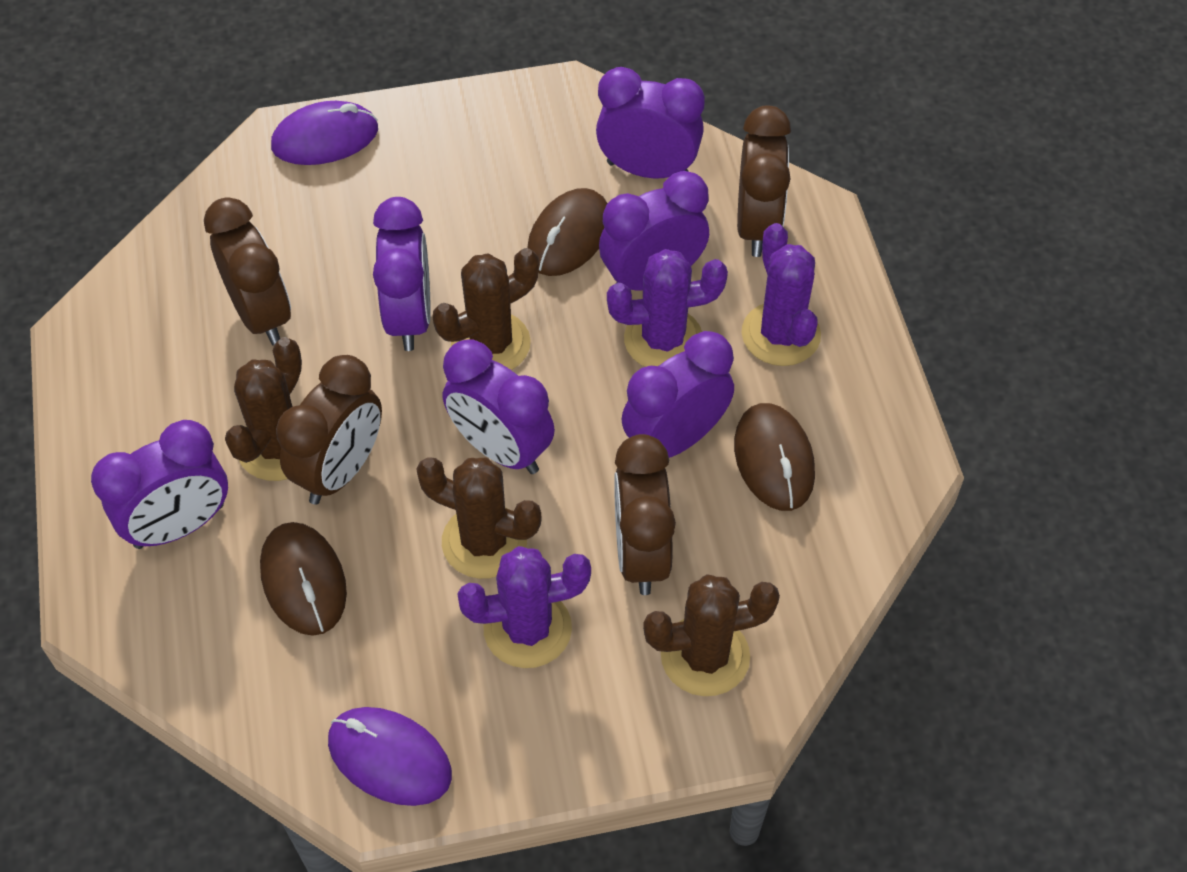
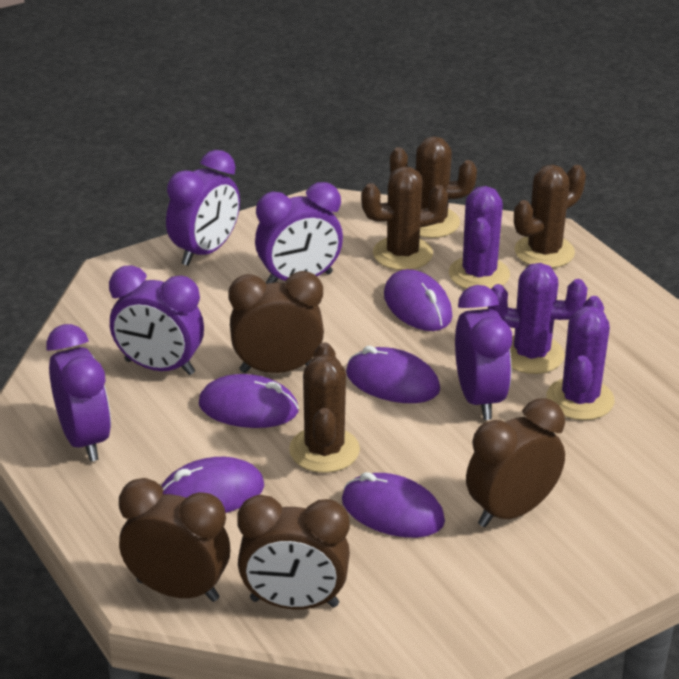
brown mouse: [260,522,347,636] [527,188,608,276] [734,403,815,511] = 3 -> none = 0
purple clock: [91,420,228,549] [373,197,431,351] [443,339,555,474] [596,67,705,178] [599,171,709,291] [621,331,734,458] = 6 -> [46,324,111,462] [109,265,204,375] [166,150,240,266] [255,182,343,284] [455,285,512,420] = 5
purple mouse: [271,101,378,165] [328,707,452,806] = 2 -> [161,457,264,513] [199,374,299,428] [342,472,445,538] [346,346,440,403] [384,269,453,331] = 5

